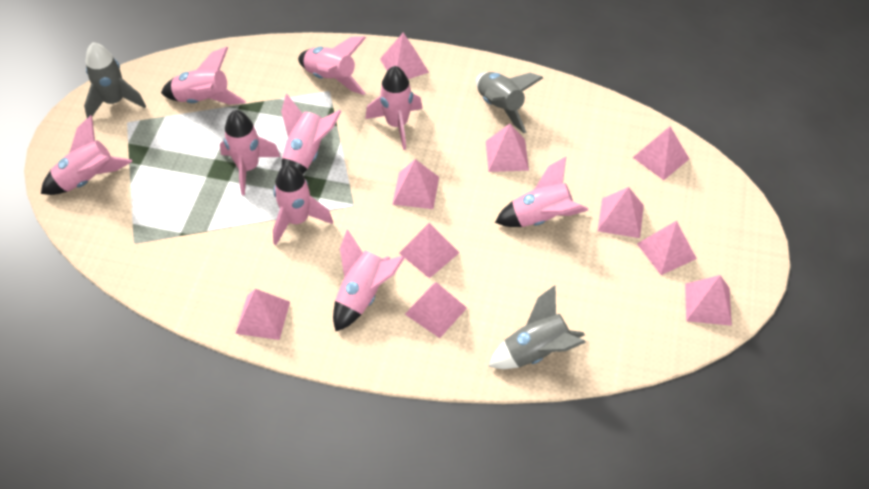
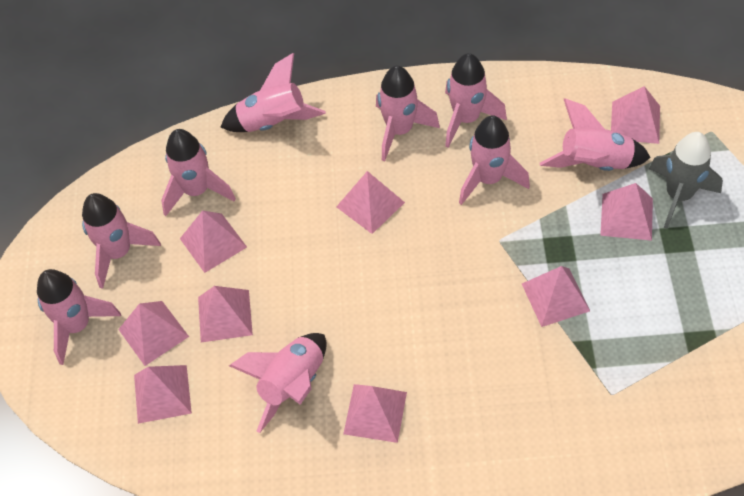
grey rocket: [84,42,146,118] [476,72,543,133] [488,285,586,369] = 3 -> [649,132,723,229] = 1
pink pyramid: [235,289,290,340] [380,33,429,79] [392,159,439,209] [399,223,459,279] [405,282,467,338] [486,124,529,172] [598,187,644,238] [633,126,689,180] [637,221,697,275] [685,275,732,326] = 10 -> [118,301,189,366] [134,365,192,424] [180,210,247,273] [198,286,253,342] [336,171,405,234] [343,384,407,443] [522,266,590,327] [600,183,653,241] [611,86,660,144] = 9

